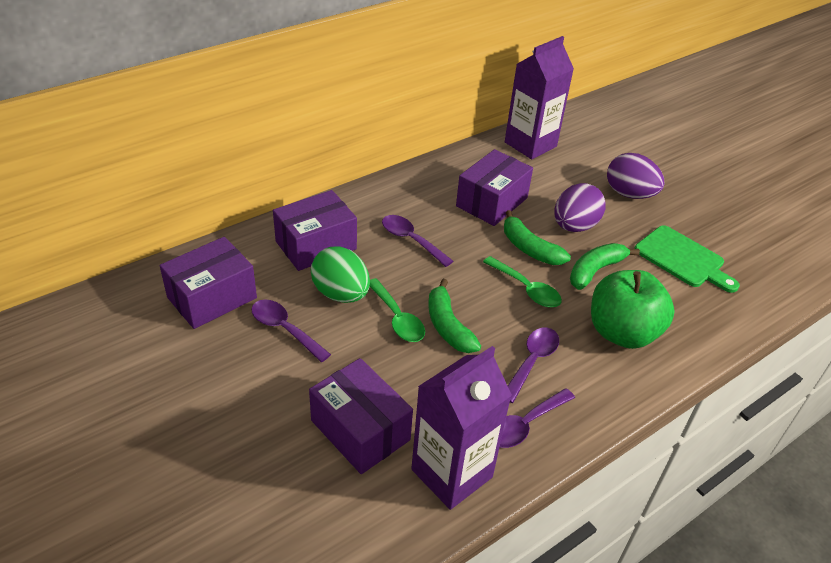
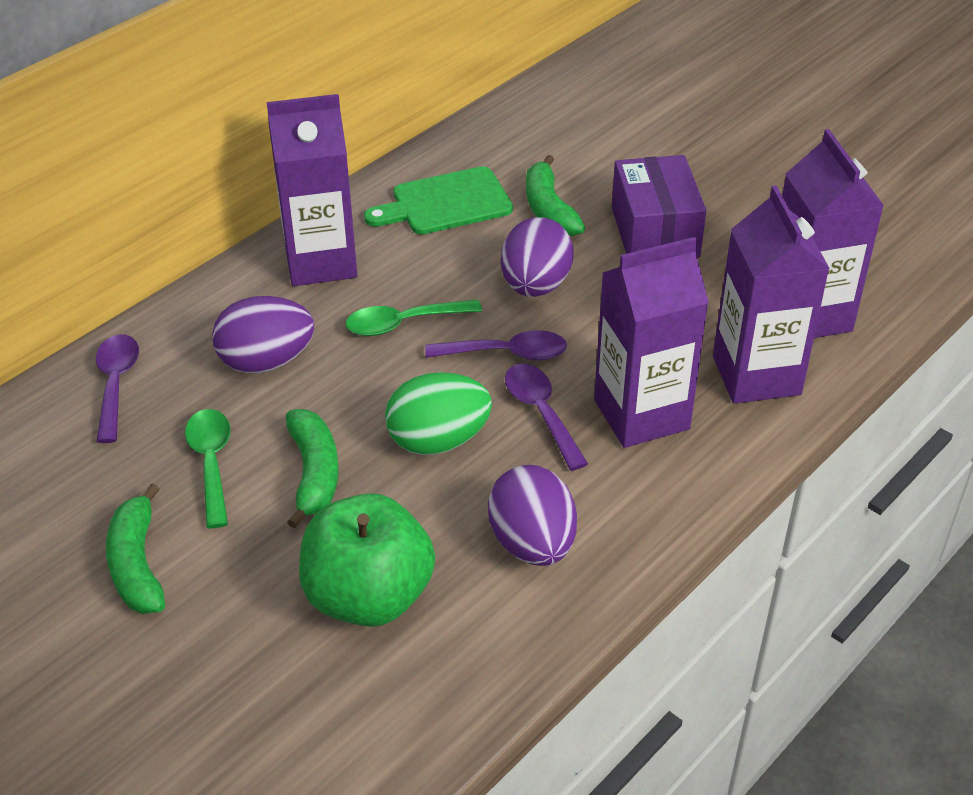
purple box: [160,237,257,329] [273,190,357,271] [309,358,413,474] [456,149,533,226] = 4 -> [612,155,707,258] = 1
purple carton: [411,346,512,510] [505,36,574,159] = 2 -> [267,94,358,286] [594,237,709,448] [713,185,830,404] [782,129,884,338] = 4
purple egg: [554,183,606,232] [607,153,664,199] = 2 -> [212,296,314,373] [488,465,577,566] [501,217,574,297] = 3
purple spoon: [252,300,331,362] [382,215,453,267] [500,388,575,448] [508,328,559,403] = 4 -> [96,334,139,443] [425,330,567,361] [505,364,588,471] = 3

